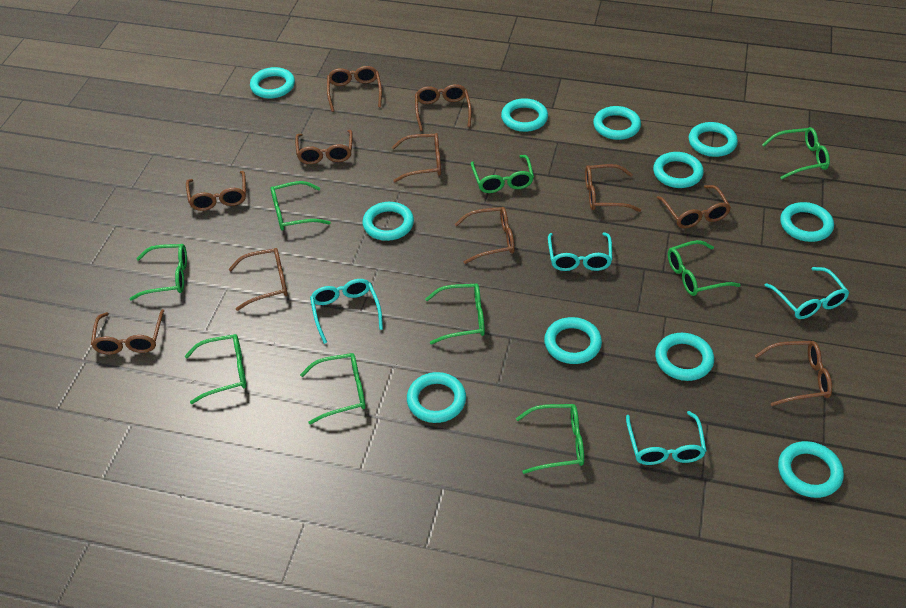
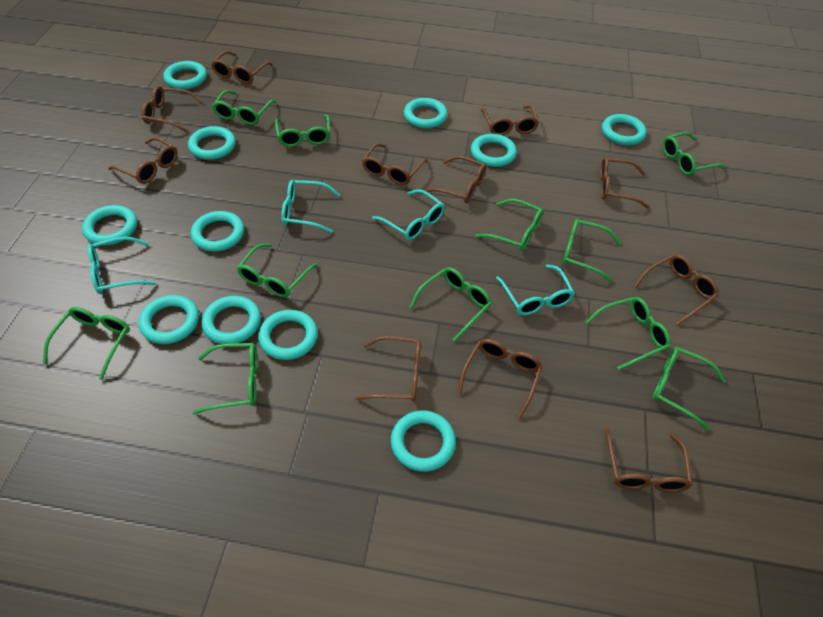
green glasses: [130,244,187,301] [185,334,246,404] [271,181,331,231] [300,353,366,424] [425,283,485,345] [471,155,534,193] [516,404,584,474] [668,240,741,296] [762,127,830,180] = 9 -> [43,307,130,380] [193,343,258,414] [212,90,276,125] [237,244,318,298] [275,115,330,147] [409,267,492,342] [475,199,543,251] [562,219,621,282] [586,297,671,370] [653,347,726,430] [662,132,726,175] = 11

